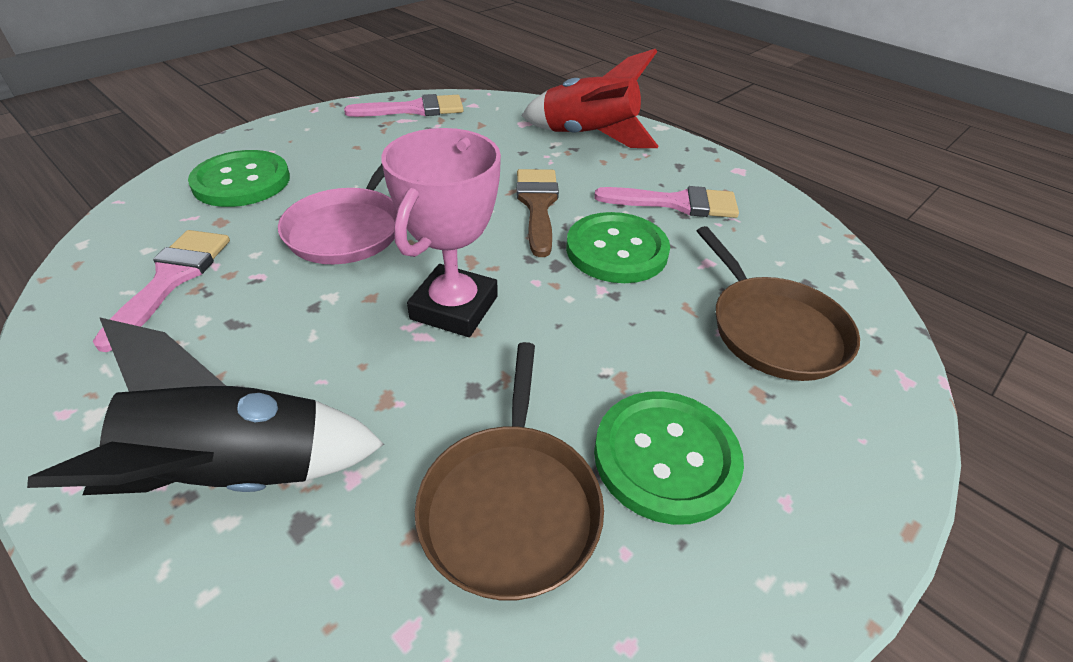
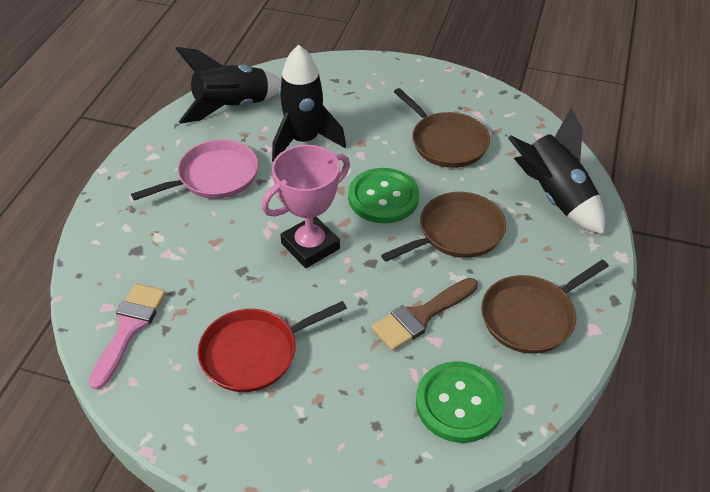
black rocket: [27,317,384,495] = 1 -> [176,47,281,124] [272,45,346,162] [508,108,605,235] = 3
brown pan: [415,342,604,601] [697,226,860,381] = 2 -> [381,192,506,262] [394,88,490,168] [481,260,609,354] = 3
green button: [188,150,290,207] [566,212,670,283] [594,392,744,525] = 3 -> [348,168,419,223] [416,361,504,443] = 2
pink brush: [93,230,230,352] [344,94,464,117] [594,186,739,218] = 3 -> [89,284,166,390] = 1
red pan: none = 0 -> [198,301,347,392] = 1
red rocket: [521,49,659,148] = 1 -> none = 0

